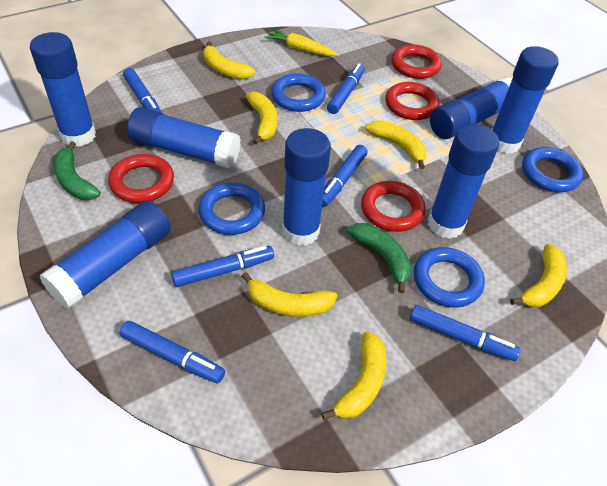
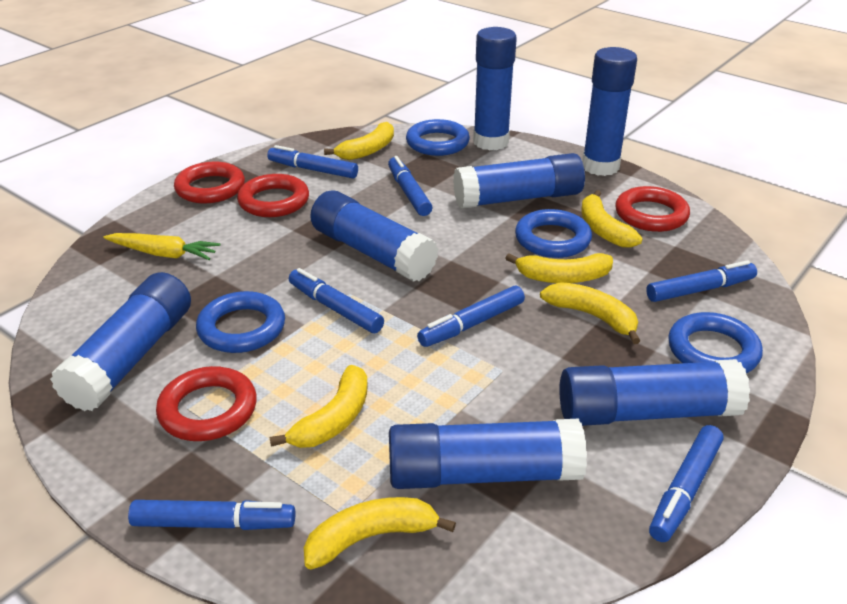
blue marker: [119,321,225,383] [123,68,162,113] [171,246,274,287] [322,145,368,207] [327,63,365,114] [410,305,521,361] = 6 -> [128,500,295,530] [267,145,358,178] [289,268,384,333] [388,156,433,216] [417,286,525,347] [646,260,757,302] [649,425,724,542] = 7
green banana: [53,141,101,200] [347,223,412,294] = 2 -> none = 0

